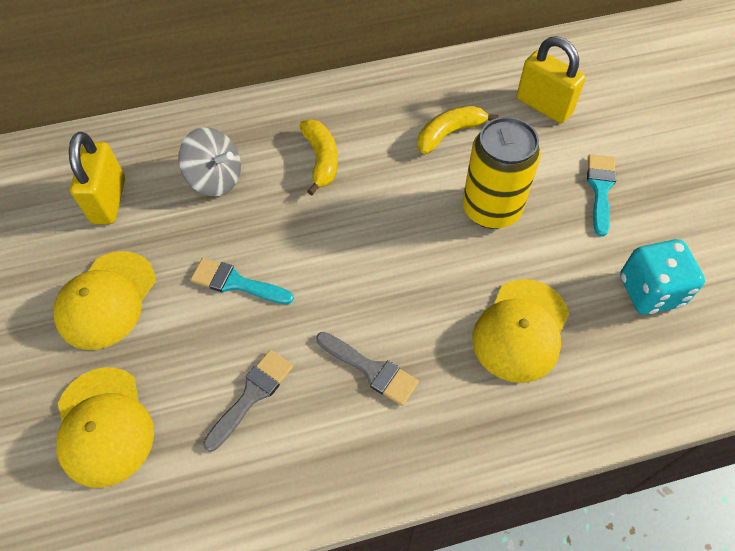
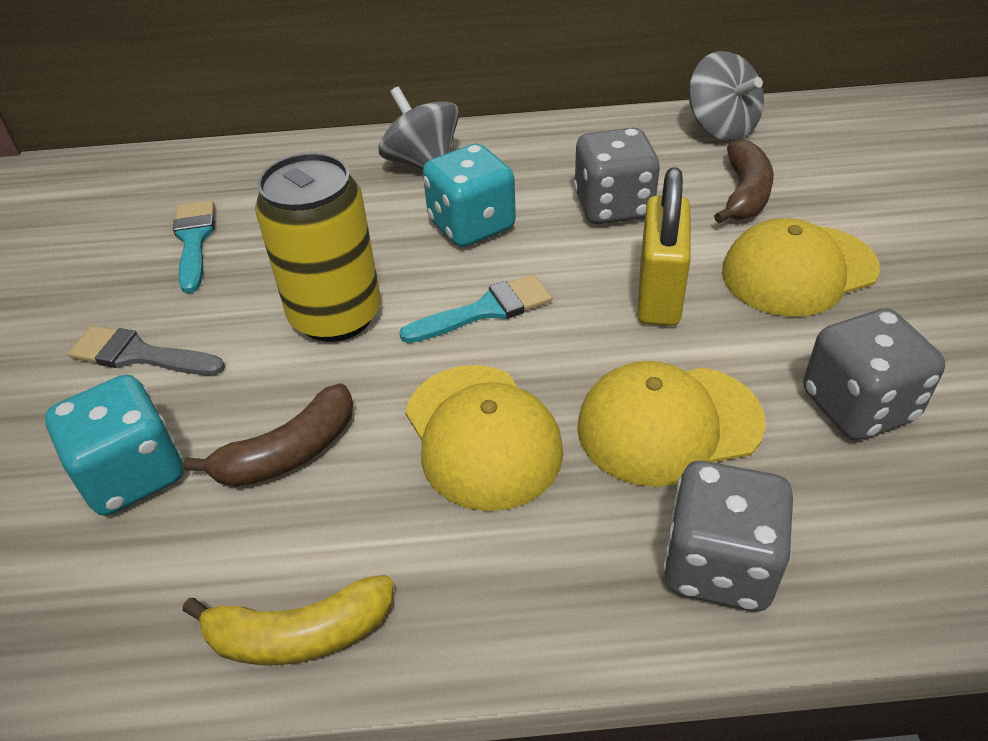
brown banana: none = 0 -> [183,383,353,487] [714,139,774,223] = 2
grey brush: [203,350,293,452] [316,332,419,406] = 2 -> [68,326,225,376] = 1
grey dice: none = 0 -> [574,128,660,224] [663,461,793,611] [803,308,945,440] = 3
grey spinning top: [178,127,241,197] = 1 -> [379,87,459,170] [689,51,764,141] = 2
turquoise dice: [620,239,705,315] = 1 -> [45,375,183,516] [423,144,516,247] = 2
yellow banana: [299,119,338,195] [417,105,498,154] = 2 -> [182,575,394,665] = 1
yellow padlock: [69,132,125,224] [517,36,586,123] = 2 -> [637,167,691,326] = 1

